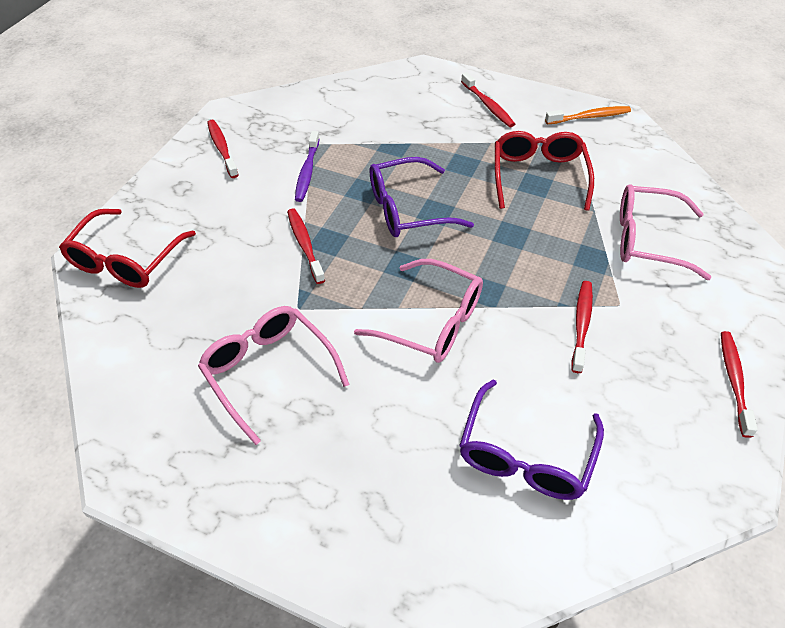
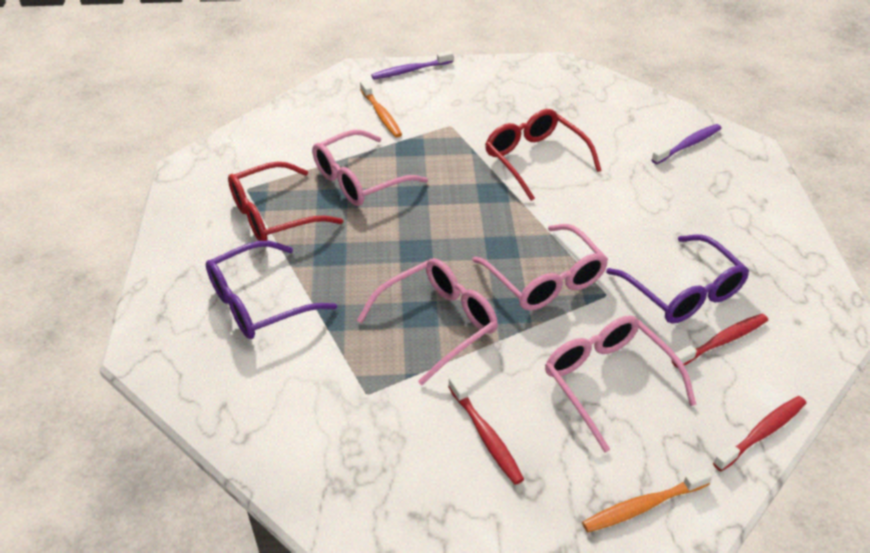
orange toothbrush: [545,106,631,124] = 1 -> [360,80,402,138] [582,468,712,533] = 2
pink glasses: [198,306,349,445] [354,259,483,363] [620,184,711,280] = 3 -> [312,130,428,206] [357,258,498,385] [472,224,608,311] [545,316,696,453] = 4
purple toothbrush: [295,131,319,202] = 1 -> [371,51,453,80] [651,124,722,164] = 2
red toothbrush: [207,120,239,178] [287,208,325,284] [461,72,515,127] [571,281,593,373] [721,331,758,438] = 5 -> [448,375,524,485] [672,314,768,368] [713,396,806,471] = 3

